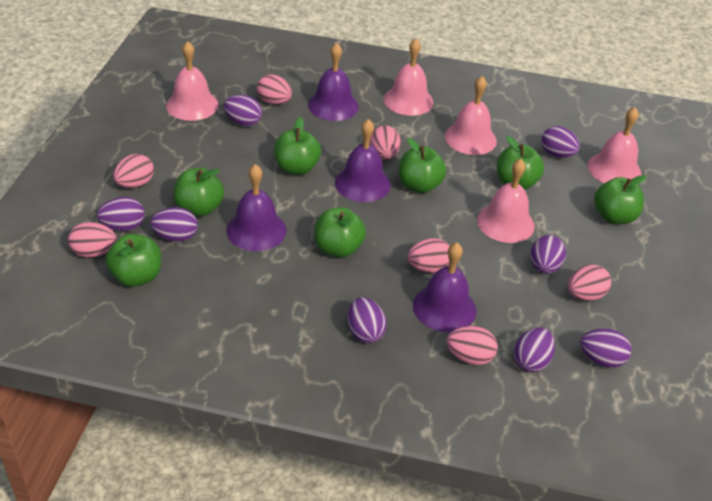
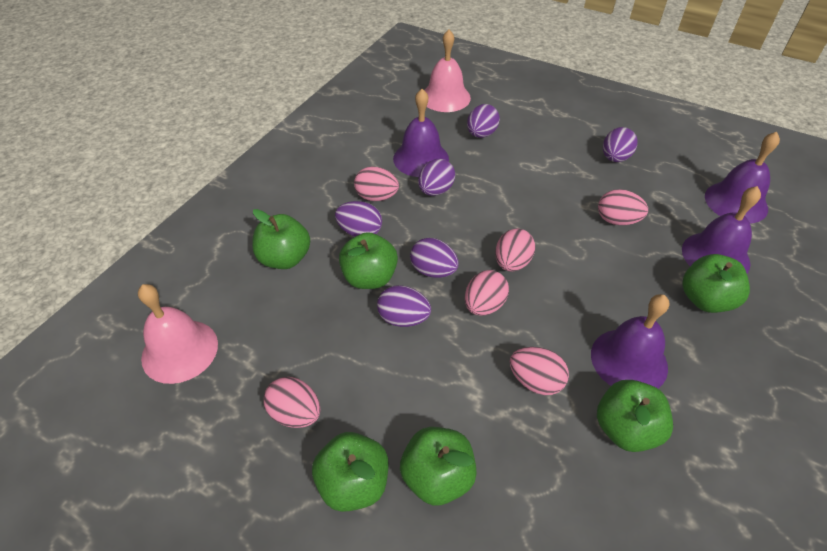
green apple: [106,234,161,287] [173,168,224,217] [274,117,321,175] [314,207,366,258] [399,138,446,193] [497,136,544,190] [594,175,646,224] = 7 -> [252,209,310,269] [312,432,388,512] [339,232,398,289] [400,427,477,506] [597,380,673,452] [682,254,750,313] = 6
pink bell: [166,41,218,121] [384,39,433,116] [445,76,497,155] [477,159,535,243] [588,107,641,183] = 5 -> [138,284,218,384] [424,30,471,112] = 2
pink egg: [68,222,117,258] [113,154,154,188] [257,74,292,105] [370,125,401,159] [407,238,450,273] [446,326,498,365] [568,265,611,301] = 7 -> [264,377,320,428] [354,166,399,201] [465,270,509,316] [495,229,535,272] [510,347,569,395] [598,189,648,225] = 6
purple egg: [97,197,145,231] [150,207,198,242] [224,95,262,127] [348,297,387,343] [513,327,555,372] [531,235,566,274] [541,126,580,158] [580,328,632,368] = 8 -> [335,201,382,237] [377,285,431,327] [410,238,459,278] [418,159,455,196] [467,104,500,138] [603,127,638,162] = 6

